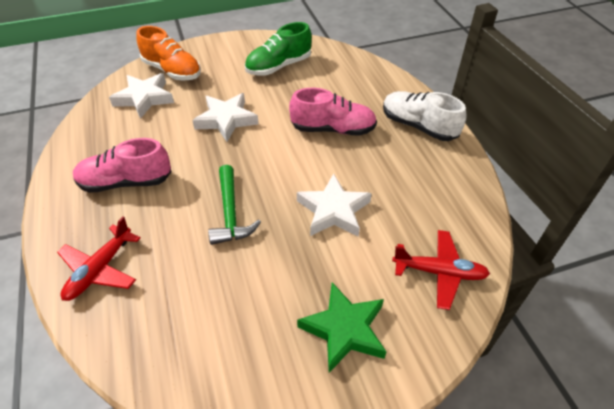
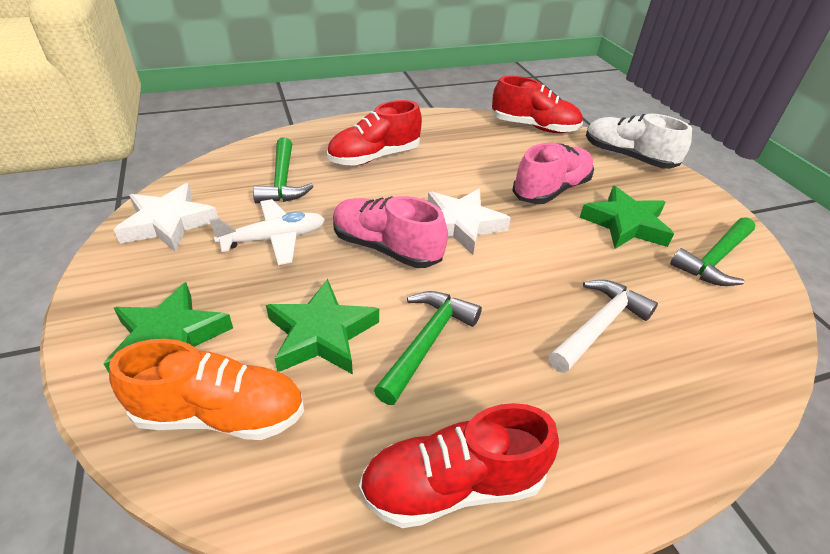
green hammer: [208,165,261,245] = 1 -> [253,137,314,204] [374,291,482,405] [670,217,755,286] = 3
green shoe: [245,22,312,76] = 1 -> none = 0
green star: [297,282,386,373] = 1 -> [104,282,233,372] [266,279,379,374] [579,186,674,249] = 3
red plane: [57,216,141,301] [392,230,490,310] = 2 -> none = 0
red shoe: none = 0 -> [327,100,422,166] [359,403,559,528] [492,76,583,133] = 3
white hammer: none = 0 -> [548,280,658,373] = 1
white plane: none = 0 -> [209,199,325,265] = 1
white star: [109,73,174,119] [192,93,259,142] [297,173,372,237] = 3 -> [114,183,218,252] [428,189,511,255] = 2

